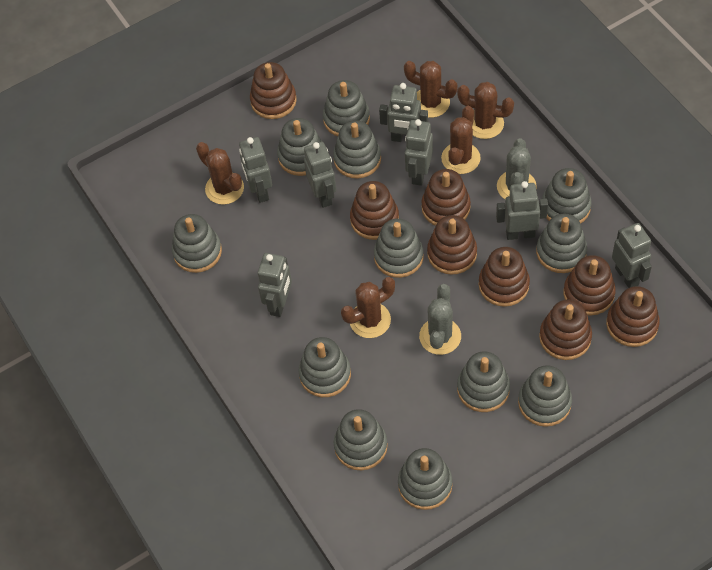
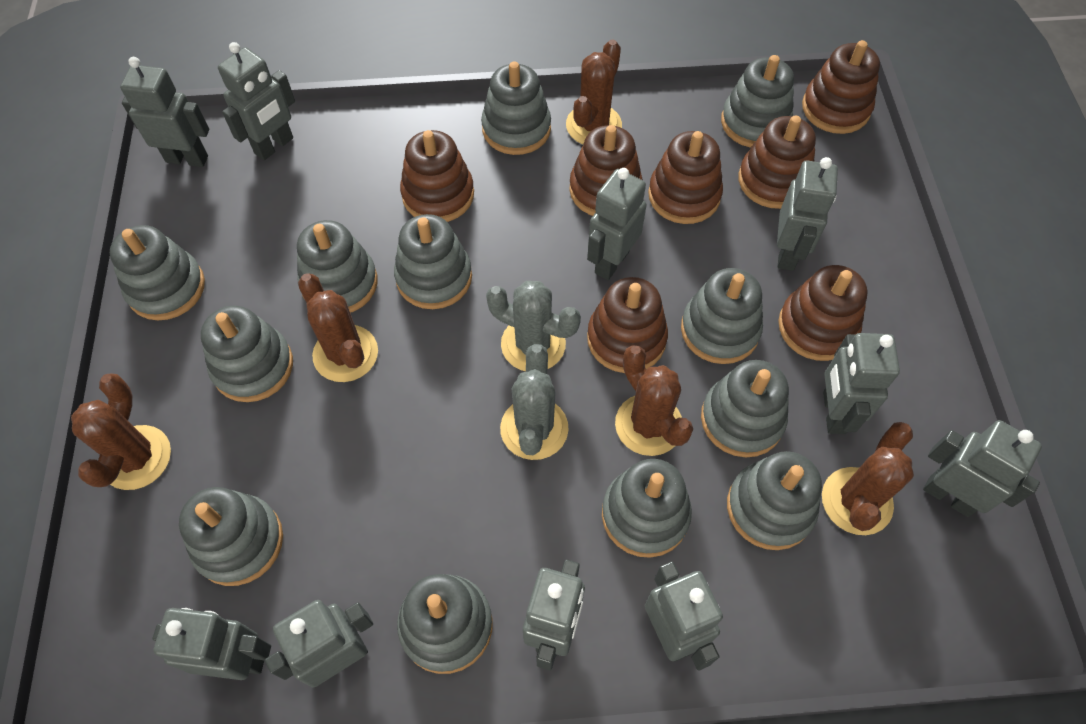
brown stacking toy: [250,62,297,119] [350,181,399,240] [421,169,471,226] [427,215,477,275] [479,247,530,307] [539,300,592,360] [563,255,616,316] [606,286,660,347] = 8 -> [400,130,474,222] [569,125,643,216] [587,277,668,373] [648,131,723,224] [738,115,816,209] [778,265,868,361] [802,40,880,134] = 7
grey robot: [239,137,272,203] [258,253,292,317] [304,142,336,208] [379,83,428,142] [405,119,433,186] [496,181,548,240] [612,223,652,288] = 7 -> [120,57,209,167] [153,608,271,680] [218,42,295,160] [265,600,373,688] [523,559,585,671] [587,168,647,280] [645,562,723,671] [777,157,838,271] [823,333,900,434] [923,420,1042,517] = 10

